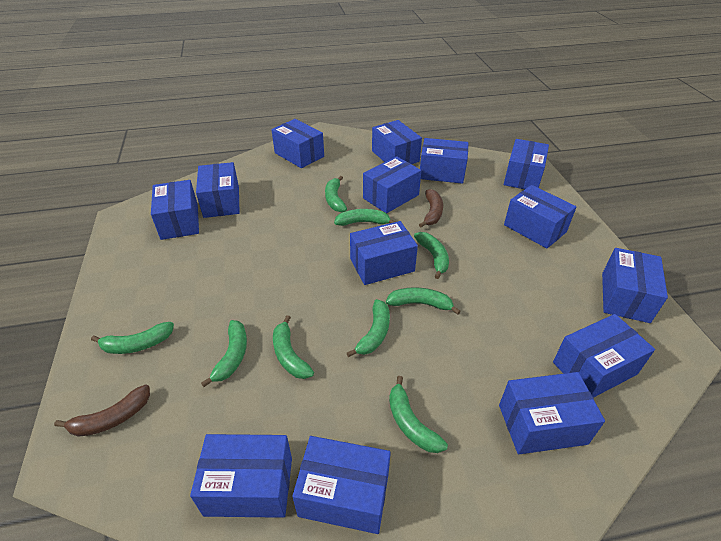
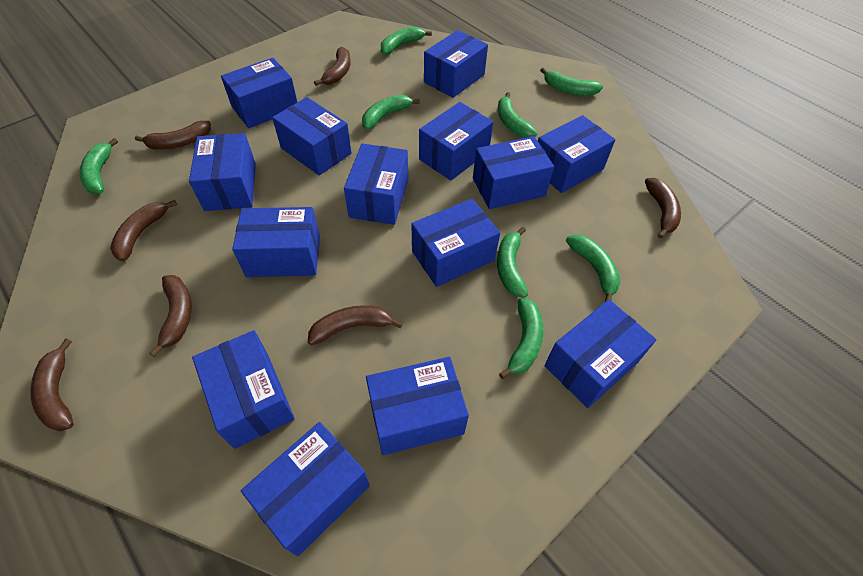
brown banana: [54,385,150,437] [419,189,443,227] = 2 -> [30,338,74,431] [110,200,177,261] [135,121,211,150] [149,275,192,357] [308,305,403,345] [314,47,351,86] [645,178,681,239] = 7
green banana: [91,322,174,354] [201,320,247,387] [273,315,314,379] [325,176,347,212] [334,209,396,226] [347,299,390,357] [386,287,461,315] [389,376,448,453] [414,232,449,279] = 9 -> [79,138,118,194] [362,95,420,130] [381,27,432,55] [497,227,528,297] [498,92,538,138] [499,297,543,379] [540,67,603,96] [566,234,620,302] = 8

